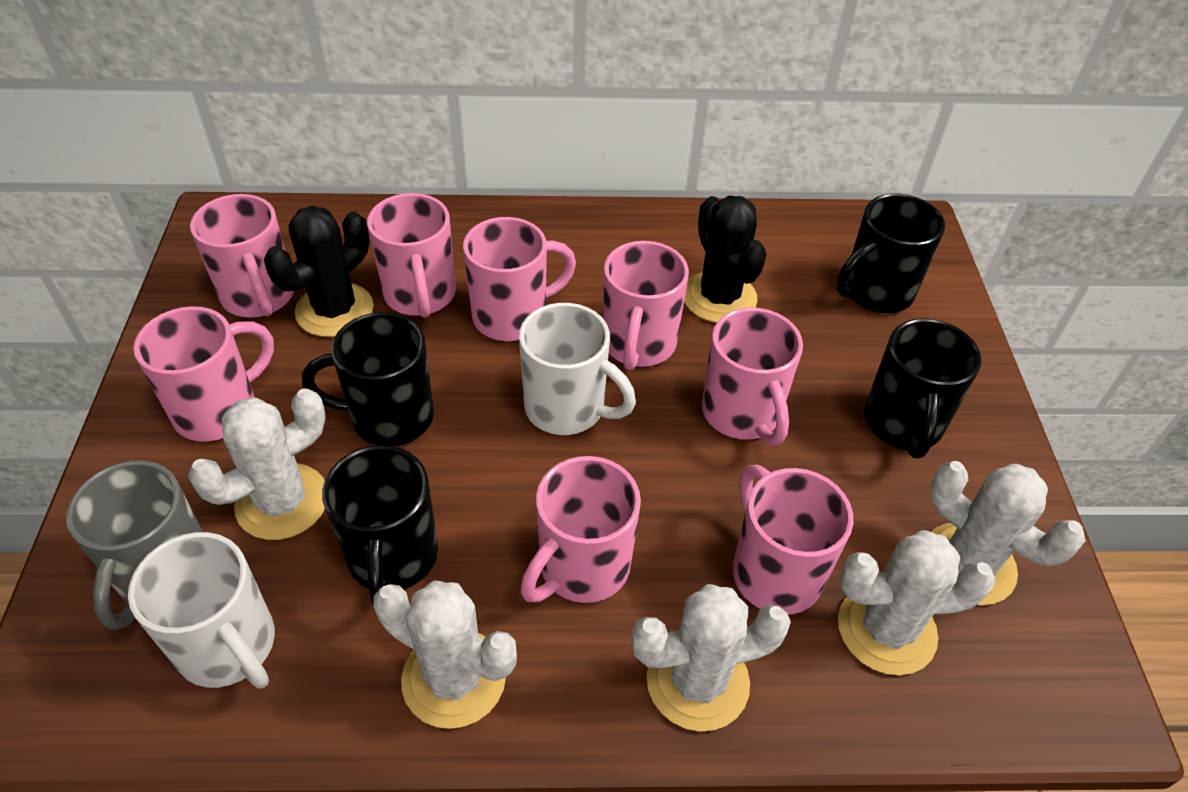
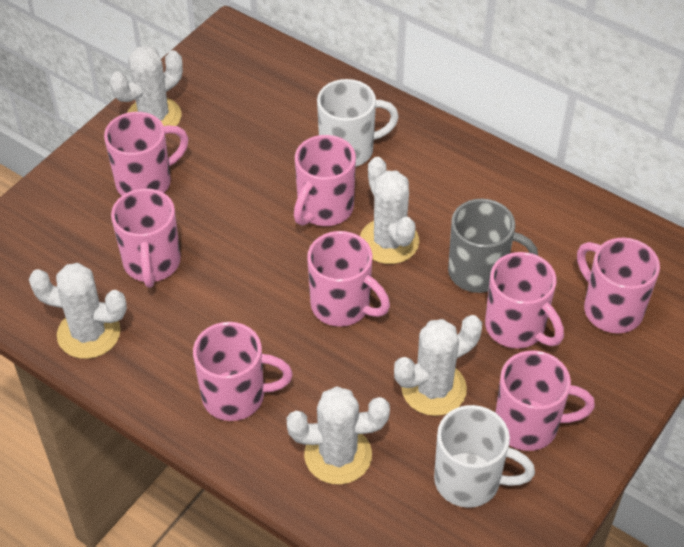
black cactus: [264,206,374,337] [684,196,766,323] = 2 -> none = 0
black mug: [302,312,434,446] [322,445,438,604] [836,194,945,313] [864,318,981,458] = 4 -> none = 0

